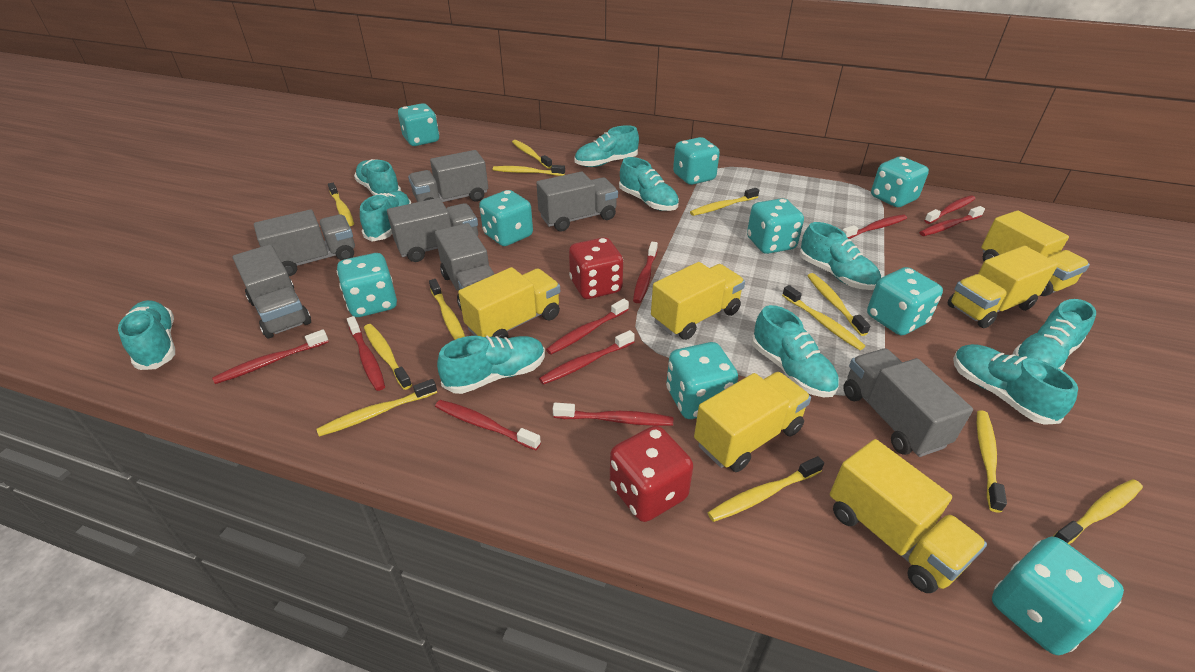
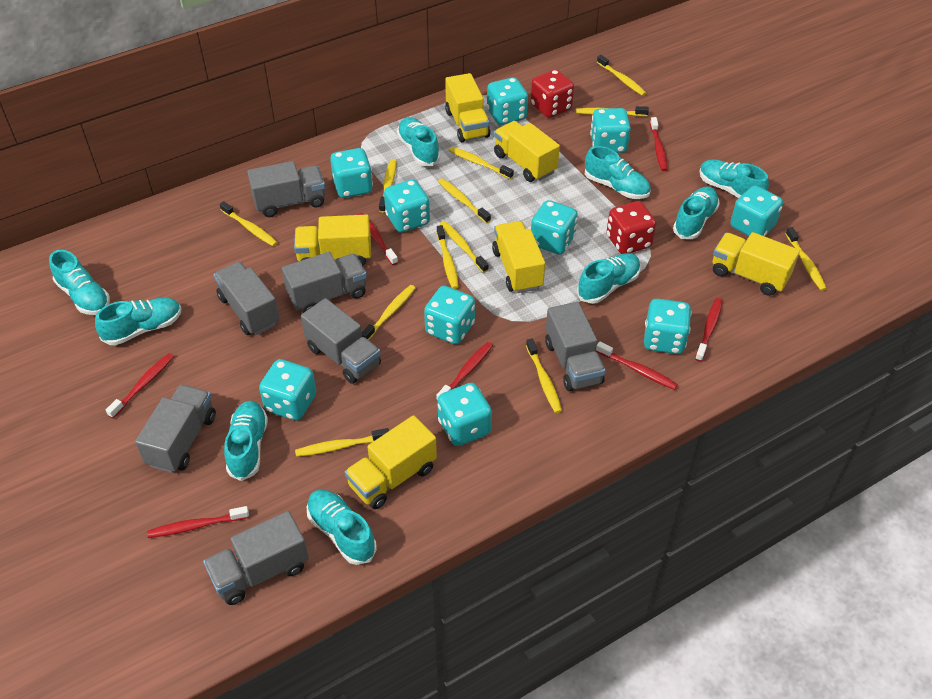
red toothbrush: [212,329,329,384] [347,316,385,391] [435,400,541,450] [539,330,635,385] [546,298,629,355] [553,403,673,426] [633,242,658,303] [842,215,907,239] [919,206,985,236] [924,195,976,224] = 10 -> [106,353,174,418] [147,506,249,538] [357,213,398,265] [436,342,493,400] [596,342,678,390] [650,117,668,171] [695,298,723,362] = 7
turquoise dice: [337,253,397,317] [398,103,439,146] [479,190,533,246] [666,342,738,419] [673,137,720,185] [747,198,804,254] [867,267,943,335] [871,156,929,207] [992,537,1124,655] = 9 -> [259,359,316,420] [330,148,373,198] [384,179,430,233] [424,286,475,344] [437,383,492,446] [487,77,528,125] [531,200,578,255] [590,108,631,153] [644,299,692,354] [730,185,783,236] = 10
turquoise shoe: [118,300,175,370] [354,159,401,196] [360,191,411,241] [437,335,545,394] [575,125,639,167] [619,157,679,211] [752,305,839,397] [799,222,881,290] [953,344,1078,425] [1013,299,1096,370] = 10 -> [49,250,110,315] [95,298,181,345] [224,401,268,481] [307,490,377,565] [397,117,440,166] [577,253,641,304] [585,146,651,199] [673,186,720,239] [699,159,769,198] = 9

